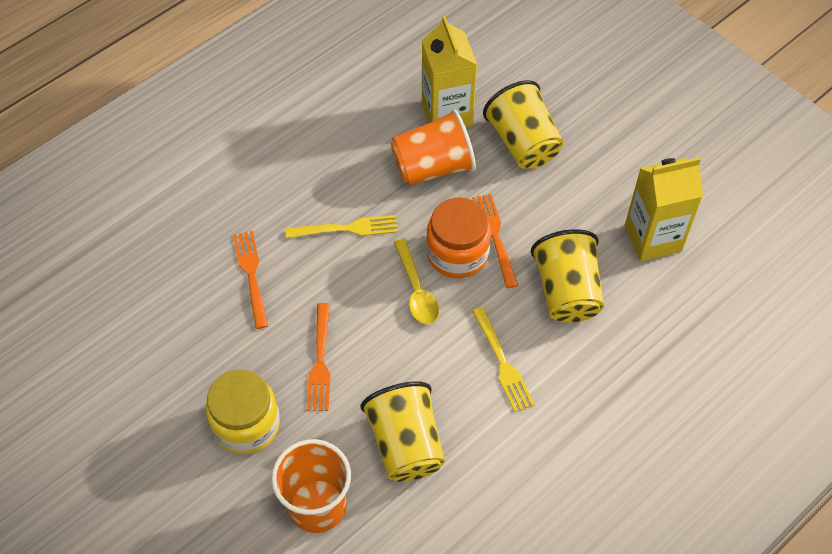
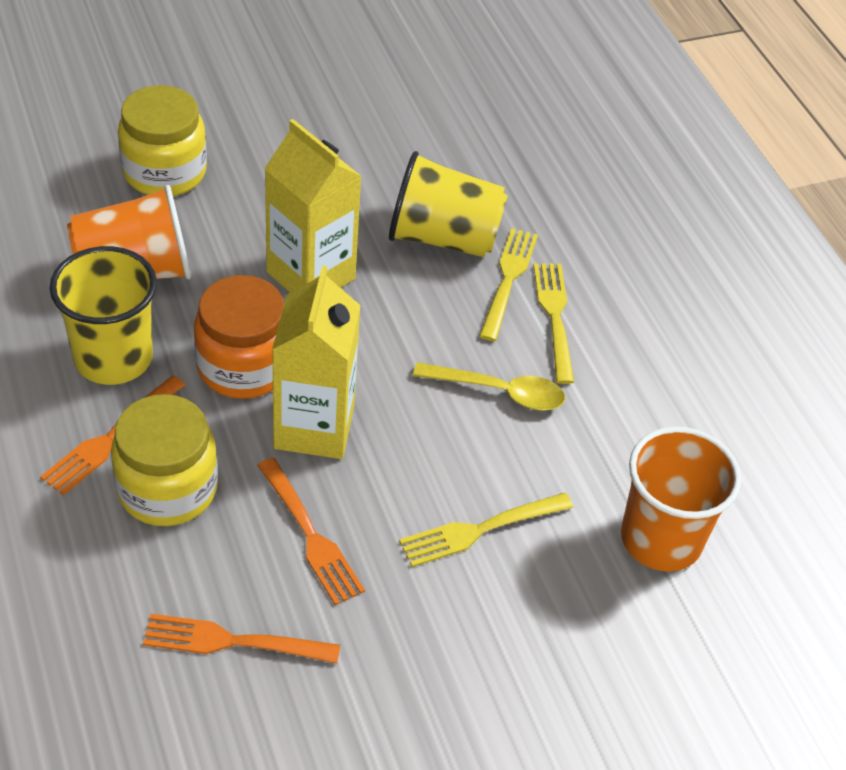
yellow cup: [361,381,445,482] [483,80,563,169] [531,229,604,323] = 3 -> [50,246,157,385] [389,151,508,257] = 2
yellow fork: [286,215,398,239] [472,307,535,412] = 2 -> [399,493,573,567] [479,228,538,341] [533,263,574,384] = 3
yellow jar: [206,370,280,454] = 1 -> [111,394,218,526] [118,85,207,196] = 2

